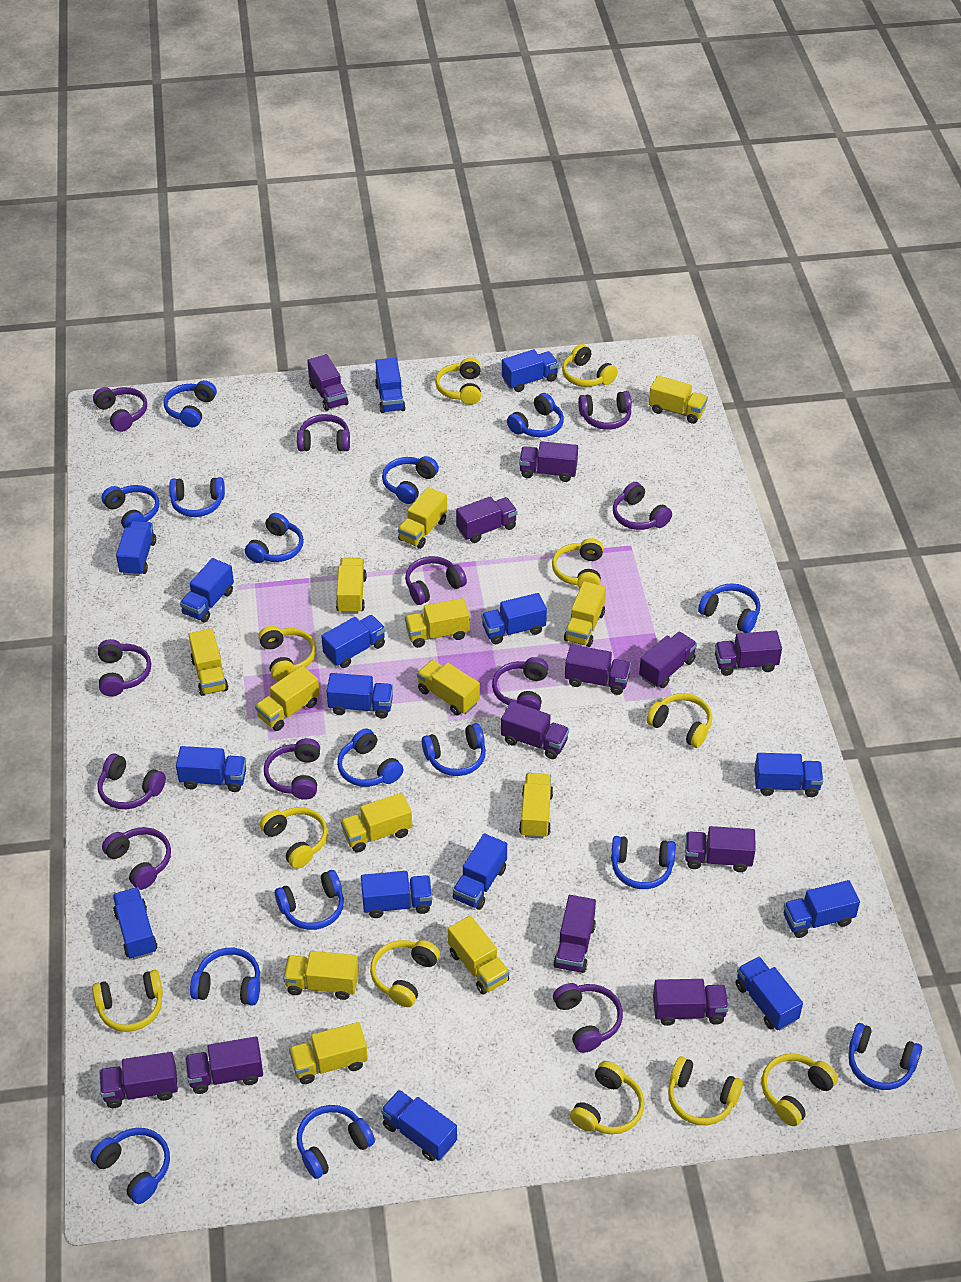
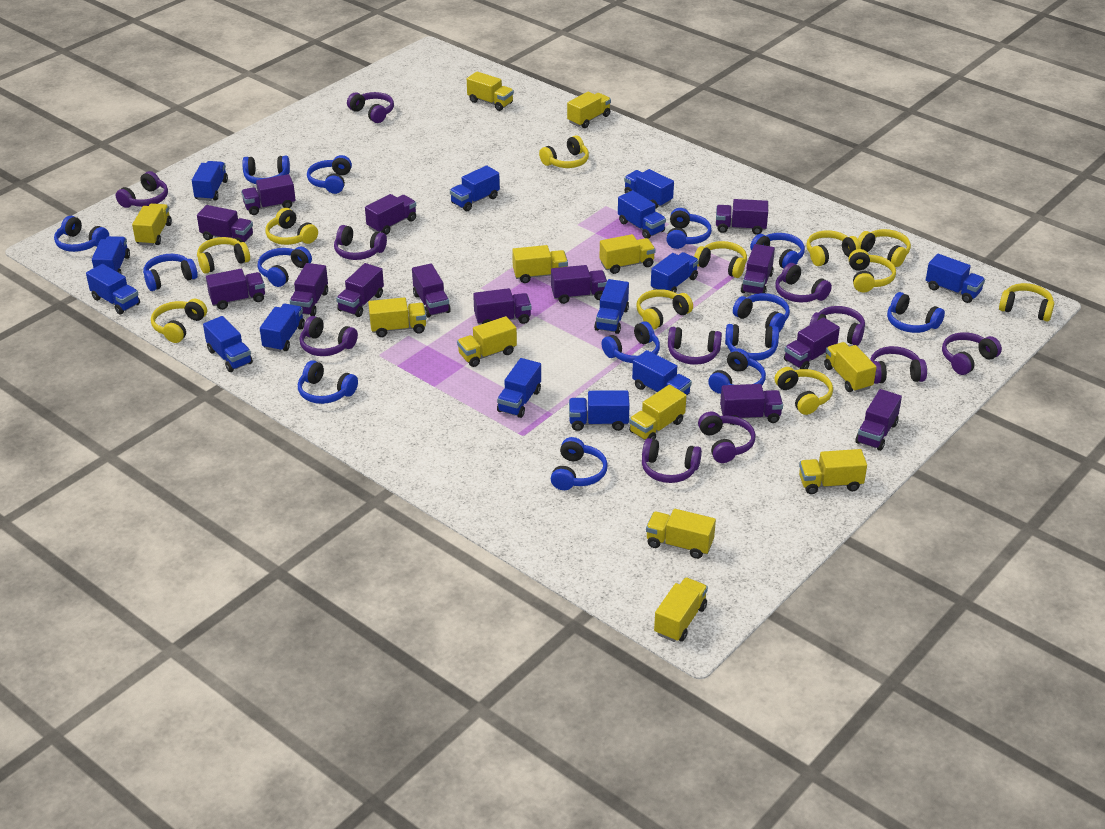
blue headphones: [90,1128,170,1204] [101,485,159,529] [164,380,217,428] [169,477,225,517] [190,948,260,1006] [245,513,304,563] [275,870,344,930] [296,1105,375,1179] [337,728,404,787] [382,456,439,504] [422,723,486,776] [507,393,564,437] [611,836,676,889] [698,583,760,633] [848,1023,922,1090] = 15 -> [54,216,109,252] [143,254,198,291] [242,156,290,184] [258,247,312,287] [298,360,358,404] [307,155,352,194] [551,437,608,490] [602,321,660,363] [666,208,712,249] [708,348,766,394] [725,324,779,361] [733,293,790,332] [750,233,805,268] [887,292,945,333] = 14
blue truck: [113,887,157,960] [116,521,156,576] [176,746,246,792] [180,558,234,623] [321,615,386,668] [326,673,393,718] [361,871,432,918] [375,358,406,413] [381,1090,457,1161] [453,833,507,910] [482,593,547,644] [502,349,559,392] [736,957,803,1031] [754,753,823,797] [783,880,860,938] = 15 -> [86,264,140,315] [92,236,130,274] [192,161,228,201] [203,316,253,372] [260,304,305,352] [450,165,500,211] [497,358,541,418] [569,390,630,431] [594,279,629,334] [618,190,666,239] [624,169,674,209] [632,350,692,395] [651,252,699,293] [926,254,985,303] = 14
purple truck: [100,1052,178,1108] [185,1036,263,1094] [307,354,348,411] [456,496,518,543] [501,701,569,759] [519,441,578,482] [553,895,596,973] [565,644,631,695] [639,632,697,688] [653,979,729,1026] [685,826,756,872] [715,631,782,676] = 12 -> [197,205,253,242] [206,269,265,310] [241,174,296,215] [290,263,328,316] [336,263,384,317] [365,194,416,235] [412,264,451,318] [473,288,531,324] [551,265,607,304] [716,199,768,235] [720,384,783,425] [741,244,775,294] [784,317,840,369] [856,389,902,451] = 14
yellow truck: [189,628,228,696] [255,666,320,731] [283,951,359,1000] [289,1022,368,1084] [336,558,367,614] [341,793,412,853] [398,487,447,549] [405,598,470,648] [417,660,480,715] [448,916,509,995] [519,773,553,839] [564,581,606,647] [649,375,708,424] = 13 -> [132,203,172,246] [368,297,426,337] [457,316,517,367] [467,71,514,111] [512,245,568,283] [567,92,611,128] [599,234,656,274] [629,385,687,440] [646,509,716,559] [654,577,708,642] [799,449,867,494] [824,342,876,392] = 12

